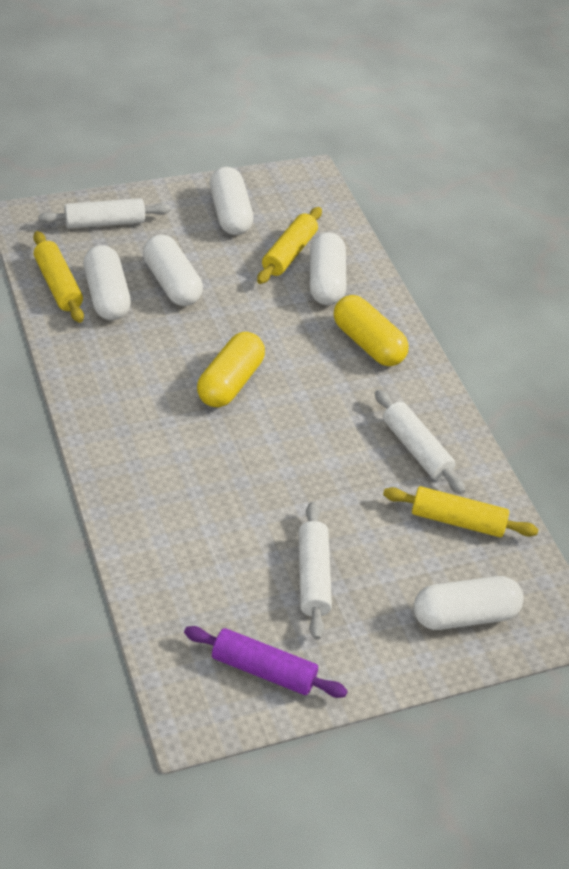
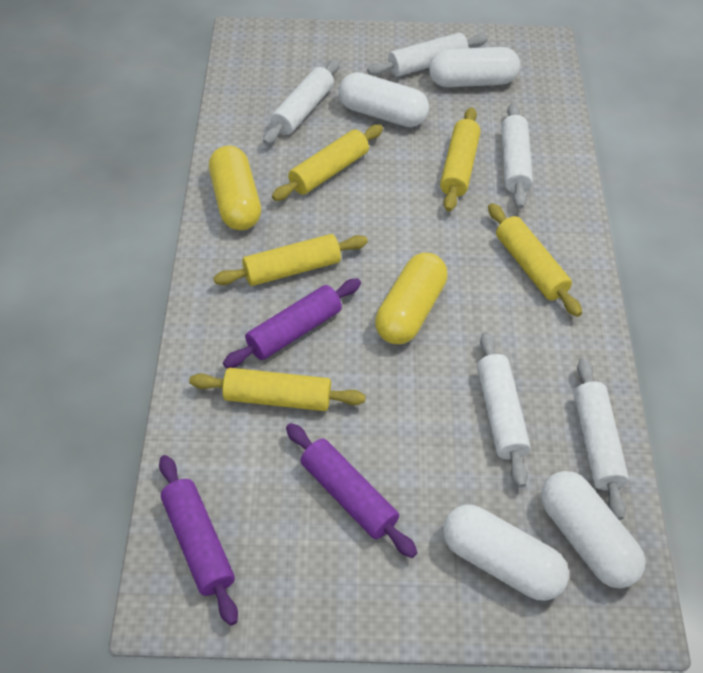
purple rolling pin: [184,626,348,698] = 1 -> [159,455,238,626] [223,279,361,368] [286,423,417,558] = 3
white capsule: [83,245,131,320] [143,234,203,306] [210,167,253,235] [310,232,347,305] [414,576,524,630] = 5 -> [339,72,429,127] [429,47,520,87] [443,505,569,601] [541,471,646,588] = 4
white rolling pin: [38,198,170,229] [298,502,332,640] [375,389,465,495] = 3 -> [263,59,340,145] [367,33,488,77] [477,332,531,488] [501,103,533,209] [574,358,629,520] = 5
yellow rolling pin: [33,231,84,323] [257,207,322,284] [383,486,538,537] = 3 -> [189,368,366,411] [213,234,368,286] [272,125,383,201] [440,107,480,212] [488,203,582,317] = 5

